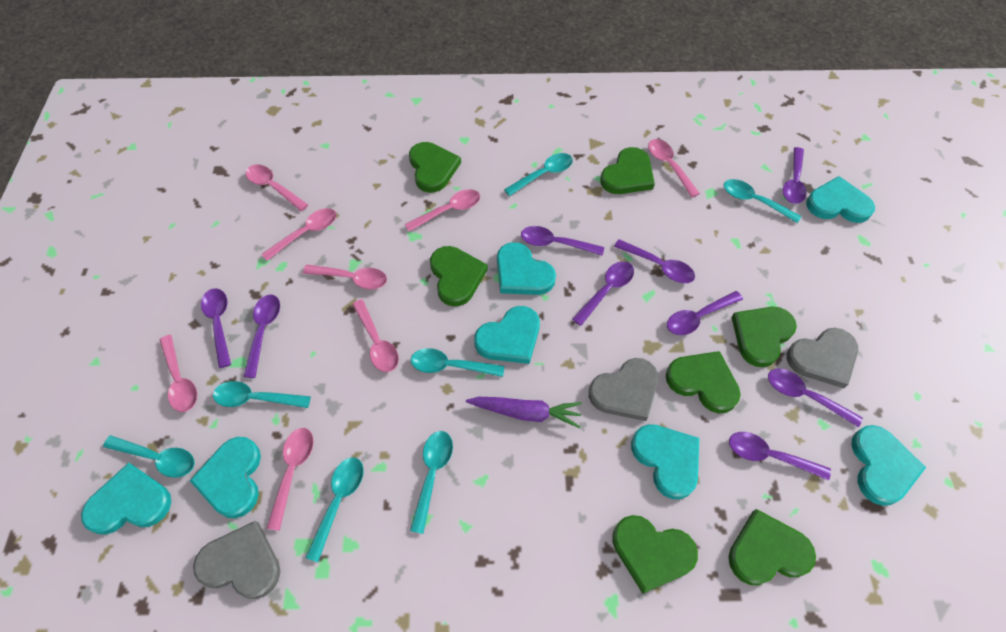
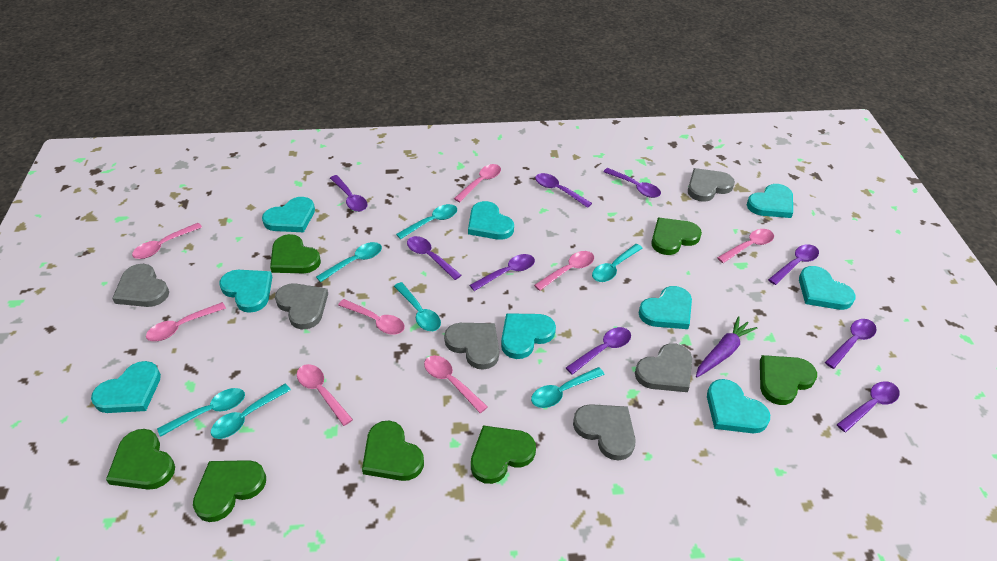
grey heart: [193,521,281,599] [589,358,658,421] [787,328,858,388] = 3 -> [112,264,169,307] [275,283,328,330] [444,323,499,370] [573,404,636,461] [635,343,692,392] [688,168,735,202] = 6
turquoise heart: [81,463,171,535] [189,437,261,518] [474,306,540,364] [497,242,556,295] [631,424,699,499] [806,176,875,223] [851,425,926,506] = 7 -> [91,361,161,413] [219,270,272,313] [262,197,315,232] [468,201,514,240] [501,313,556,359] [639,286,692,329] [707,379,770,433] [747,184,793,218] [799,266,856,310] = 9

